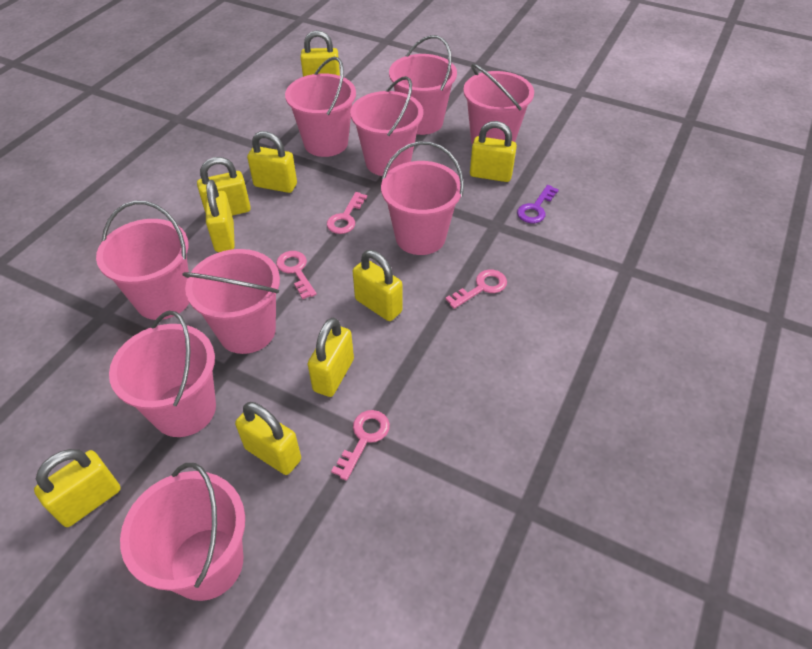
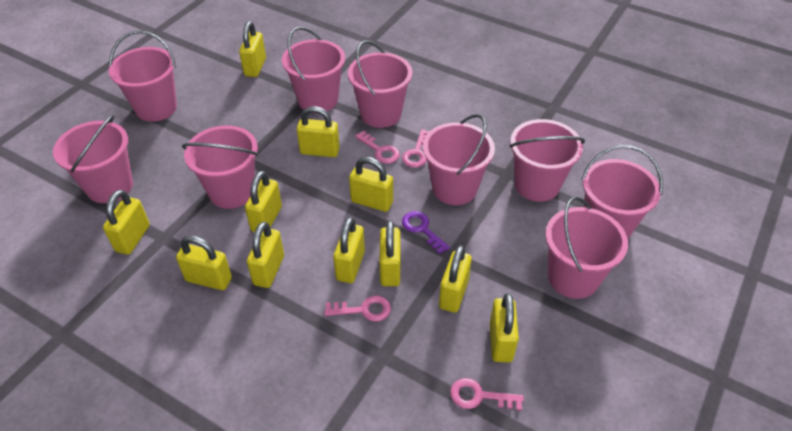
yellow padlock: [34,449,121,527] [197,157,251,216] [206,180,235,252] [235,402,301,475] [247,131,297,193] [300,30,340,77] [308,317,354,397] [353,250,403,321] [470,121,517,182] = 9 -> [103,190,150,255] [176,235,232,290] [239,21,266,77] [245,171,282,232] [247,222,284,288] [297,106,340,157] [333,217,365,283] [349,157,393,212] [380,220,400,286] [439,245,472,313] [490,293,519,362] = 11

